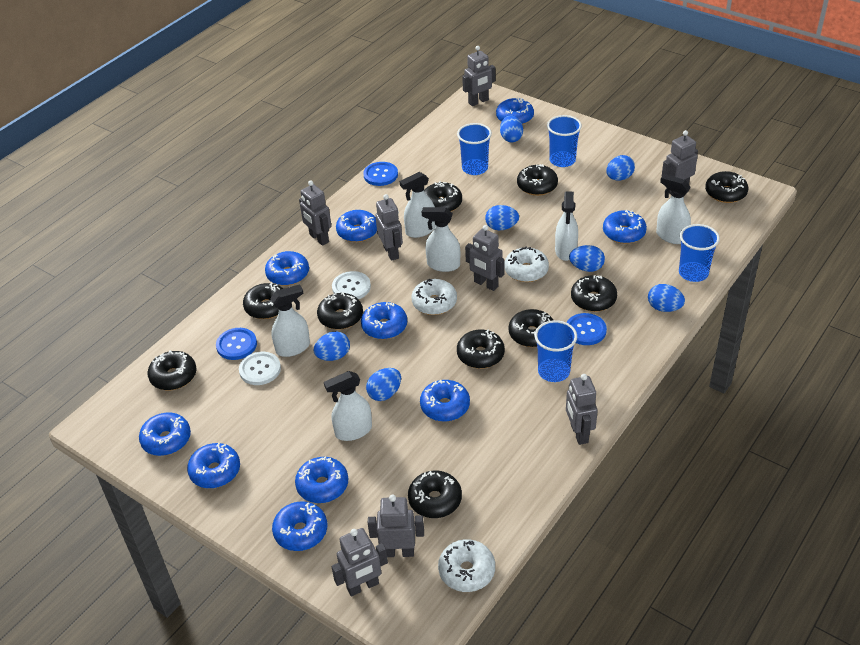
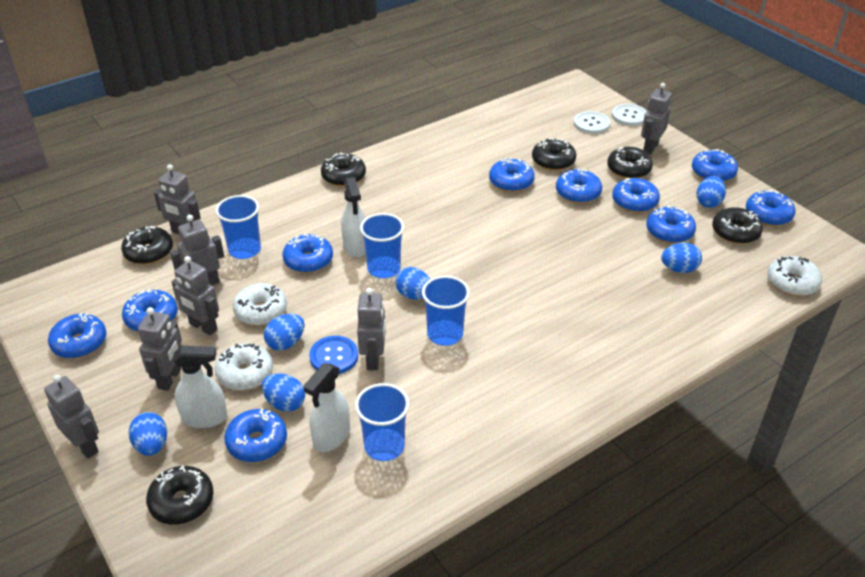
black donut: [148,350,196,390] [243,283,283,319] [317,292,363,330] [408,471,462,518] [424,181,462,212] [457,330,505,369] [509,309,553,347] [517,164,558,196] [571,275,617,312] [705,171,748,203] = 10 -> [121,226,173,264] [146,465,214,525] [321,153,366,187] [532,137,576,171] [607,147,653,179] [712,207,763,244] = 6
blue button: [216,328,257,360] [363,162,398,186] [566,313,607,345] = 3 -> [309,336,358,374] = 1
blue egg: [314,331,350,361] [366,368,401,401] [485,205,519,230] [500,115,523,142] [569,245,605,272] [606,155,635,181] [648,284,685,312] = 7 -> [129,412,167,456] [262,373,305,412] [264,314,305,351] [395,267,430,300] [661,243,702,273] [696,176,726,208] = 6
grey robot: [299,180,332,246] [331,528,388,596] [368,494,424,557] [375,194,403,261] [462,46,495,106] [465,225,505,291] [566,374,598,445] [662,130,698,194] = 8 -> [44,375,99,459] [138,307,182,391] [154,164,201,234] [170,215,224,285] [172,256,219,335] [357,288,386,370] [641,83,672,155] = 7
white spray bottle: [270,284,310,357] [324,371,372,441] [400,172,435,238] [422,207,460,272] [555,191,578,261] [656,174,691,244] = 6 -> [172,346,227,428] [304,363,350,452] [341,177,366,257] = 3

